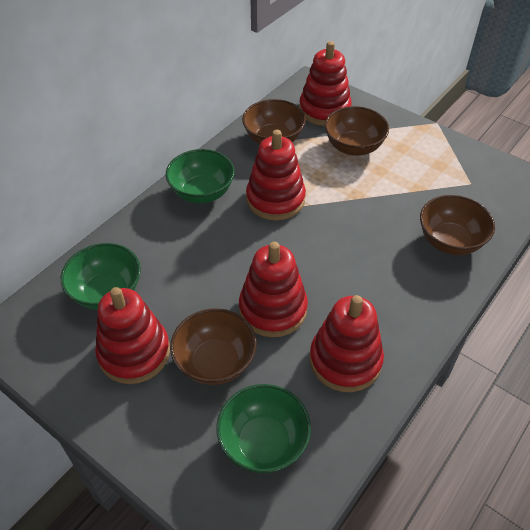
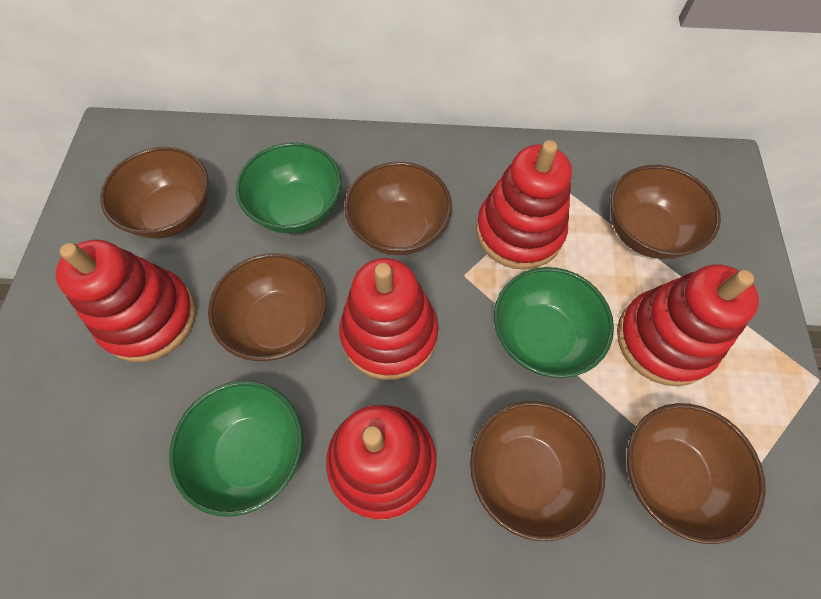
brown bowl: [170,308,257,385] [242,99,306,144] [325,106,389,156] [420,195,495,255] = 4 -> [100,147,209,239] [208,253,326,361] [344,162,452,255] [470,401,605,541] [610,165,721,259] [627,403,766,544] = 6

